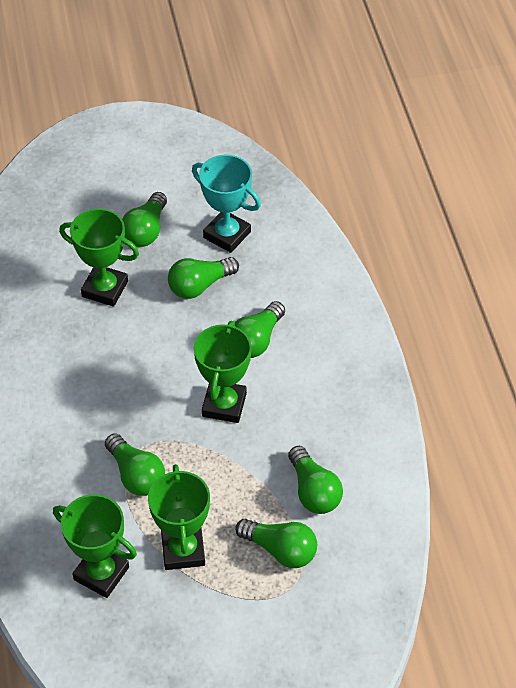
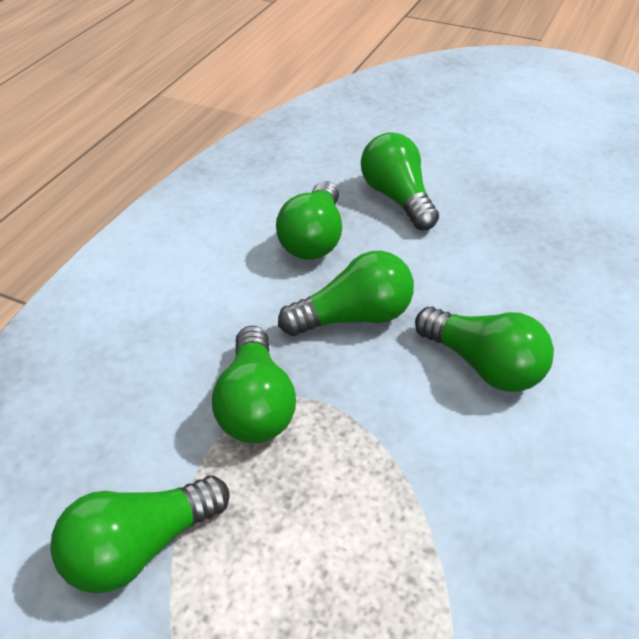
green trophy: [53,494,137,598] [59,209,139,307] [148,464,210,570] [194,321,252,423] = 4 -> none = 0
turquoise trophy: [192,155,261,253] = 1 -> none = 0

